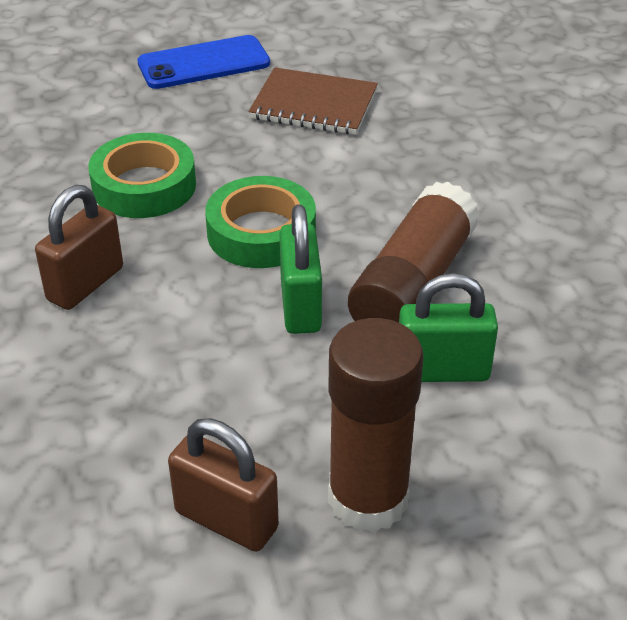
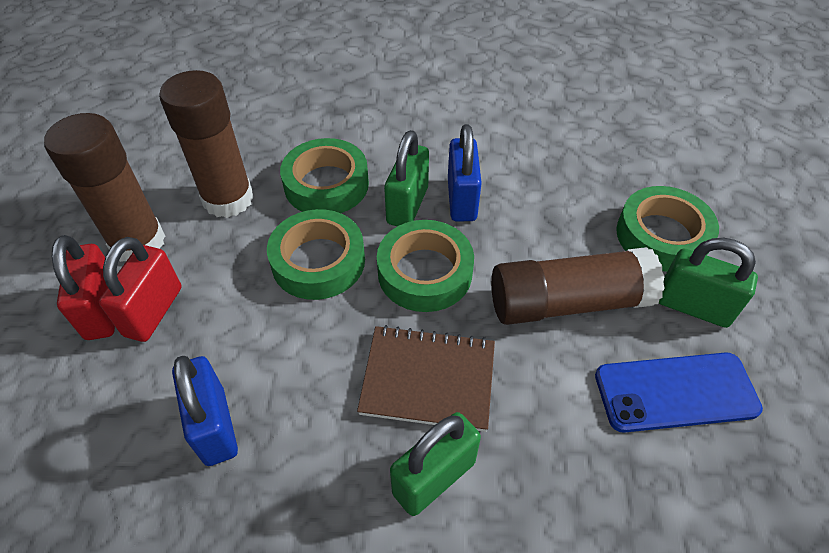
blue padlock: none = 0 -> [172,356,238,466] [448,124,482,221] = 2
brown glue stick: [328,318,424,533] [348,182,480,323] = 2 -> [44,113,165,262] [159,70,254,218] [491,247,665,325] = 3
brown padlock: [35,185,123,310] [168,418,279,552] = 2 -> none = 0
green padlock: [280,204,322,334] [399,273,498,382] = 2 -> [384,130,429,226] [390,412,481,516] [659,238,758,328] = 3
green tape: [88,133,196,218] [205,176,316,268] = 2 -> [267,209,365,300] [280,138,369,213] [377,220,474,312] [616,186,719,272] = 4
red padlock: none = 0 -> [52,235,115,340] [99,237,181,342] = 2

